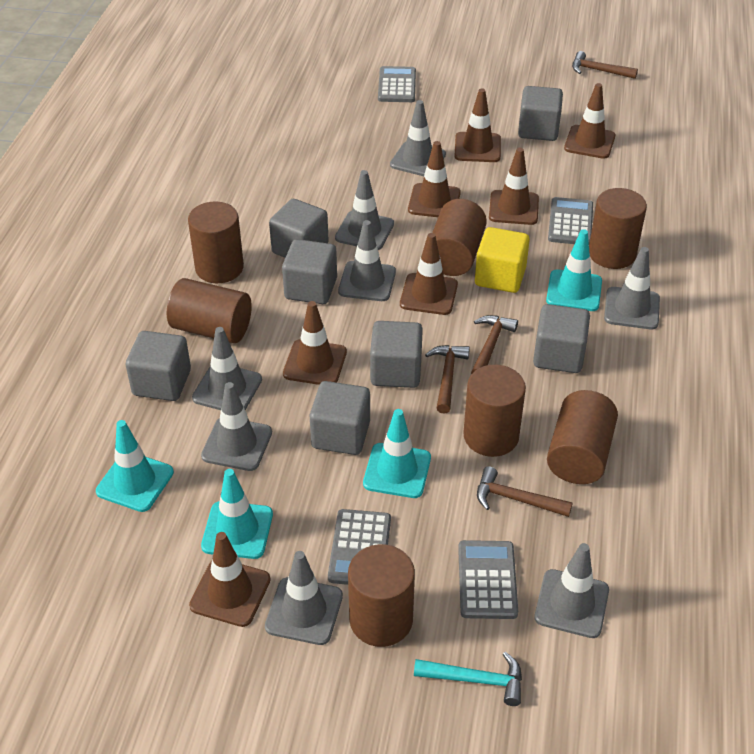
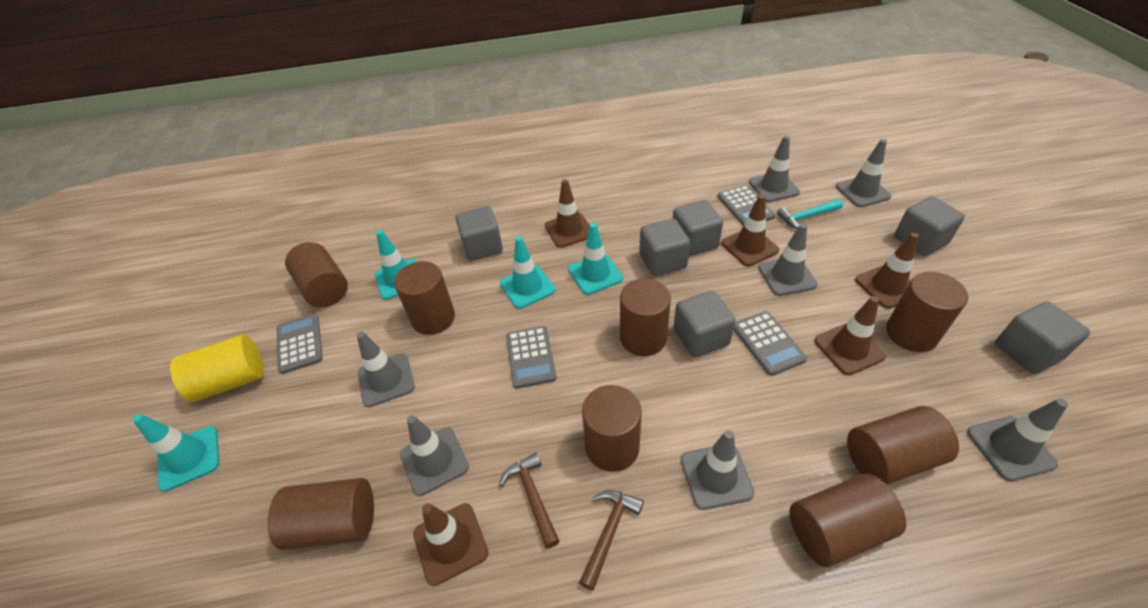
brown cylinder: [167,278,252,343] [188,202,244,283] [348,544,415,647] [432,199,487,276] [463,365,526,457] [547,390,618,484] [589,188,647,269] = 7 -> [268,478,374,550] [285,242,348,307] [394,261,455,335] [582,385,642,472] [620,278,671,356] [789,474,906,567] [847,406,959,485] [886,272,968,352] = 8
brown hammer: [425,345,470,414] [471,315,518,374] [477,467,573,517] [572,51,638,79] = 4 -> [499,453,560,549] [579,490,644,591] = 2
brown traffic cone: [189,532,271,627] [283,301,347,385] [400,233,458,315] [408,141,461,217] [454,88,501,162] [489,148,539,225] [564,83,615,159] = 7 -> [413,503,488,586] [545,179,590,248] [721,194,779,266] [814,296,886,375] [855,233,919,309] = 5
grey cube: [126,331,191,401] [269,199,329,258] [282,239,337,304] [309,381,370,455] [370,321,423,388] [518,86,563,141] [533,304,590,373] = 7 -> [455,206,503,261] [639,219,690,276] [673,200,723,256] [674,291,736,358] [894,196,965,256] [995,302,1090,374] = 6
grey traffic cone: [192,327,262,410] [201,382,272,471] [265,551,343,645] [335,170,394,250] [338,220,396,301] [390,100,446,176] [534,543,609,638] [604,247,660,329] = 8 -> [357,332,415,407] [400,415,469,496] [681,430,754,510] [749,136,800,202] [758,223,818,296] [836,139,892,207] [967,398,1068,482] = 7
yellow cube: [475,227,530,293] = 1 -> none = 0
yellow cylinder: none = 0 -> [170,335,264,402] = 1

